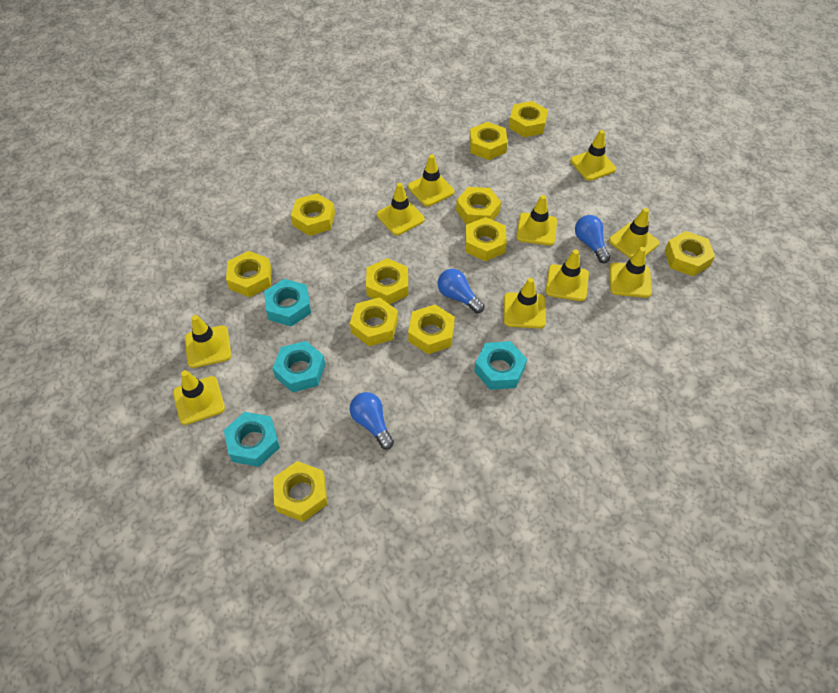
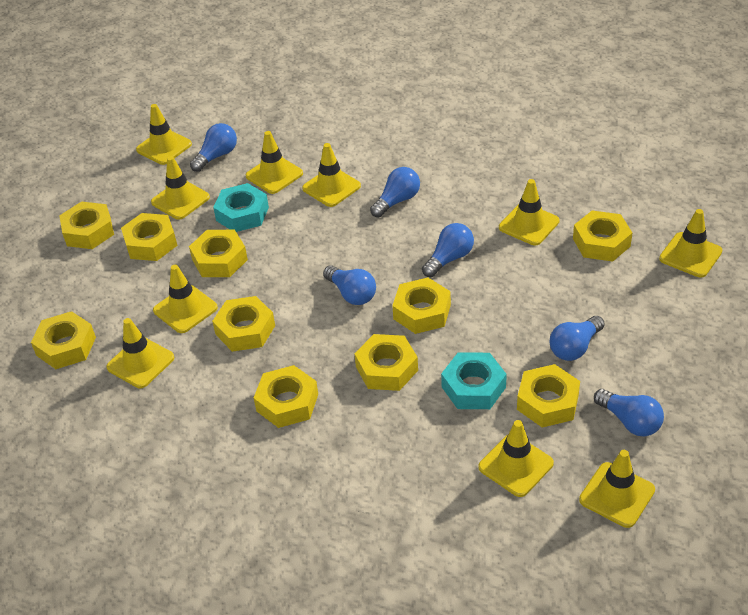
blue light bulb: [349,392,394,450] [437,269,484,313] [575,215,610,263] = 3 -> [190,123,237,172] [323,266,376,305] [370,167,420,217] [422,223,474,277] [550,316,605,361] [594,389,664,437] = 6
turquoise nut: [224,412,280,467] [264,279,311,326] [272,341,325,393] [474,341,527,390] = 4 -> [213,183,269,232] [441,353,507,409] = 2
yellow nut: [226,251,272,297] [273,461,327,522] [291,193,335,236] [350,297,398,346] [366,258,408,304] [408,305,455,354] [456,187,501,225] [465,217,507,261] [469,122,508,160] [509,101,548,137] [664,231,715,276] = 11 -> [31,311,96,369] [59,202,114,249] [121,213,178,261] [189,230,248,277] [212,296,275,352] [254,365,318,428] [354,334,418,391] [392,278,451,334] [517,364,580,428] [573,210,632,262] = 10

